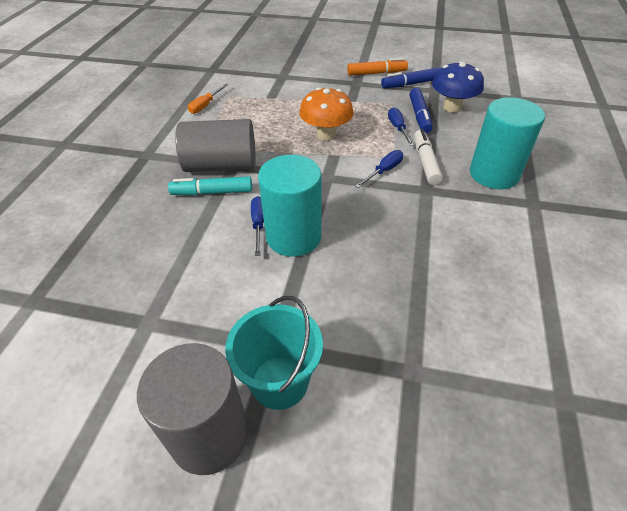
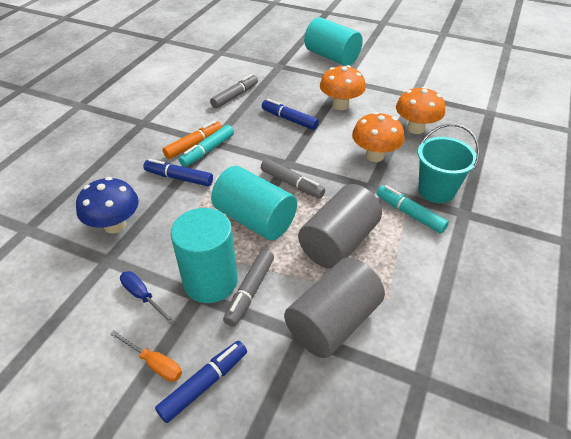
blue marker: [381,68,440,88] [409,88,433,133] = 2 -> [143,159,213,186] [155,341,247,423] [262,99,319,130] = 3
blue screwdriver: [251,196,264,256] [355,150,403,188] [388,107,414,146] = 3 -> [120,271,174,324] = 1
grey marker: none = 0 -> [210,74,258,108] [223,250,274,327] [261,159,325,199] = 3
orange mushroom: [299,87,354,141] = 1 -> [320,65,366,110] [352,112,405,162] [396,87,445,134] = 3
turquoise cylinder: [258,155,321,257] [470,97,545,189] = 2 -> [171,208,238,303] [211,166,297,240] [304,17,363,66] = 3
turquoise marker: [168,176,252,195] = 1 -> [179,125,234,167] [377,185,449,233] = 2
white marker: [414,129,443,185] = 1 -> none = 0

